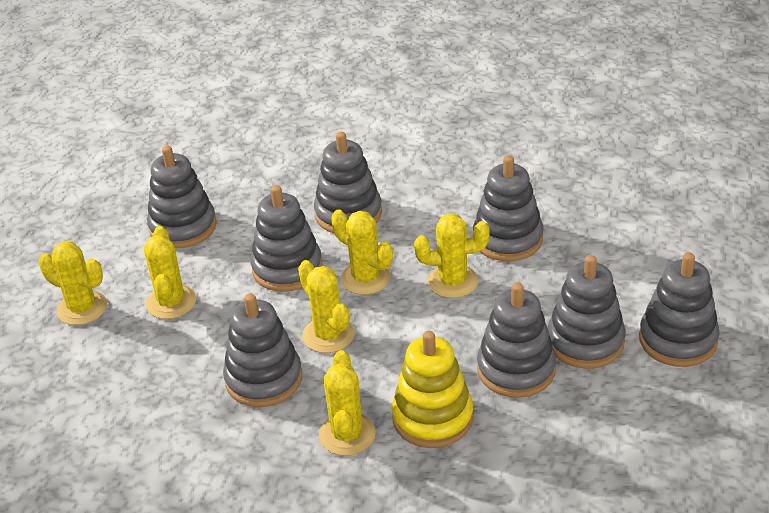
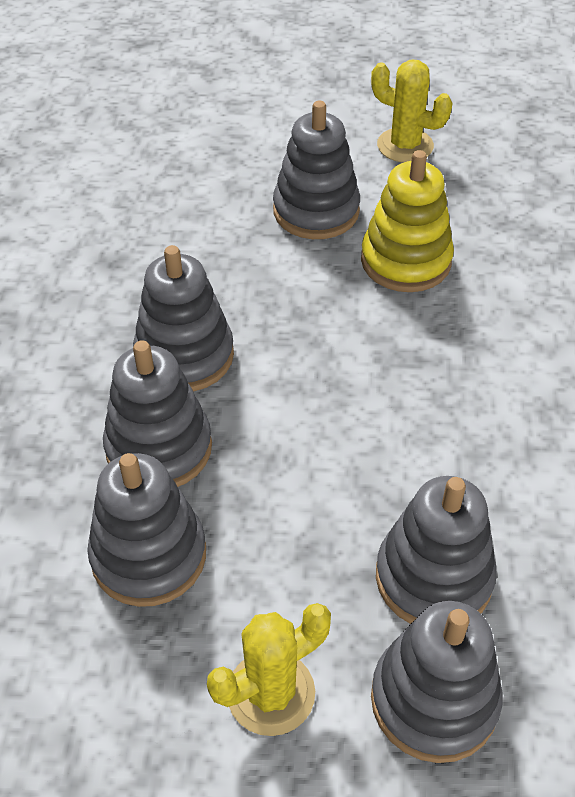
grey stacking toy: [147,146,217,248] [223,293,302,407] [250,185,322,292] [314,132,382,233] [473,155,544,262] [477,282,556,398] [548,255,626,369] [639,252,720,367] = 8 -> [87,453,206,607] [103,340,212,487] [133,245,234,392] [273,101,360,239] [371,601,503,763] [376,476,497,624] = 6
yellow cactus: [39,241,107,325] [144,226,196,319] [298,260,355,353] [319,350,376,456] [331,209,393,295] [414,213,490,298] = 6 -> [207,603,331,736] [371,60,453,163] = 2

